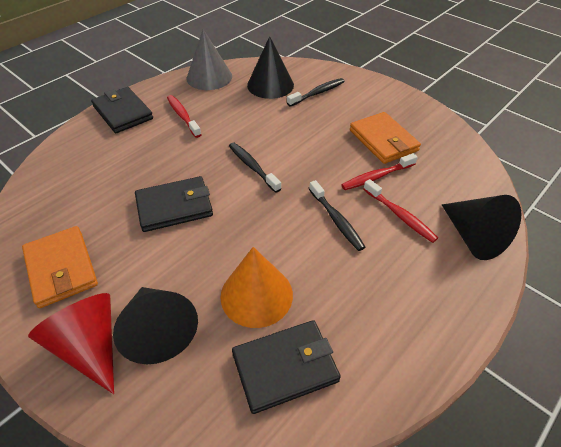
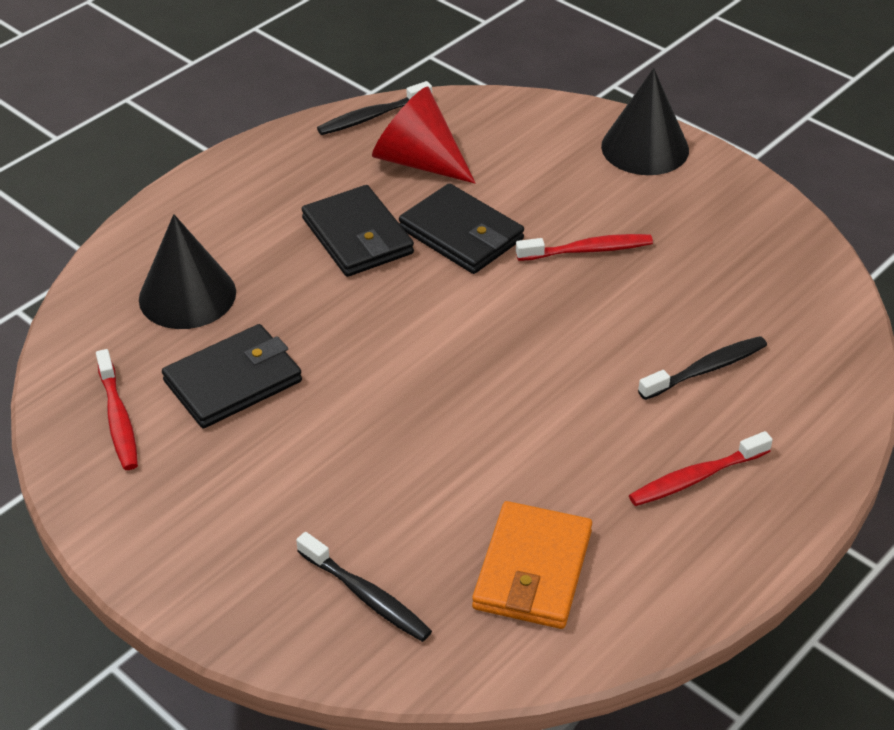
black cone: [113,287,198,364] [247,36,294,99] [442,195,521,260] = 3 -> [139,214,236,329] [601,68,689,175] = 2
grey cone: [186,29,232,90] = 1 -> none = 0
orange cone: [220,247,293,328] = 1 -> none = 0
orange wallet: [22,226,98,308] [350,112,421,164] = 2 -> [472,501,592,629] = 1

